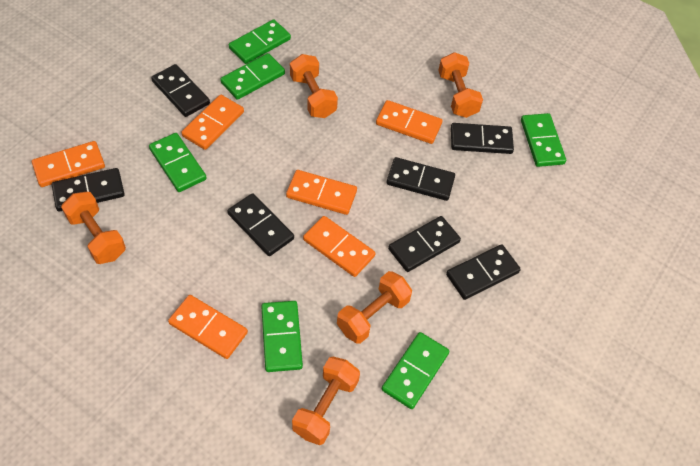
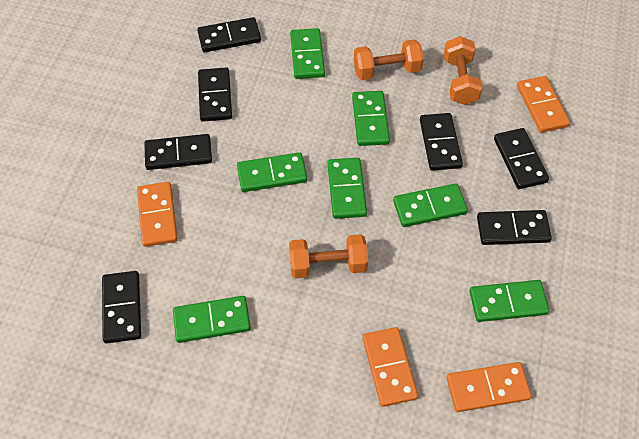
green domino: [149,133,207,192] [220,53,285,100] [229,19,291,64] [261,301,303,372] [382,332,449,409] [521,113,566,167] = 6 -> [173,296,251,343] [237,152,307,192] [290,28,325,79] [327,158,367,219] [352,91,390,146] [393,183,468,227] [469,280,549,322] = 7
orange domino: [32,141,105,187] [168,295,248,359] [181,95,244,150] [286,170,357,215] [303,216,376,277] [376,100,443,144] = 6 -> [137,182,178,247] [362,327,418,407] [446,362,531,412] [517,76,570,133] = 4
orange dumbbell: [61,192,126,264] [290,54,338,118] [292,357,360,445] [337,271,412,344] [438,52,483,118] = 5 -> [289,234,368,279] [354,39,424,80] [444,36,482,105] = 3

